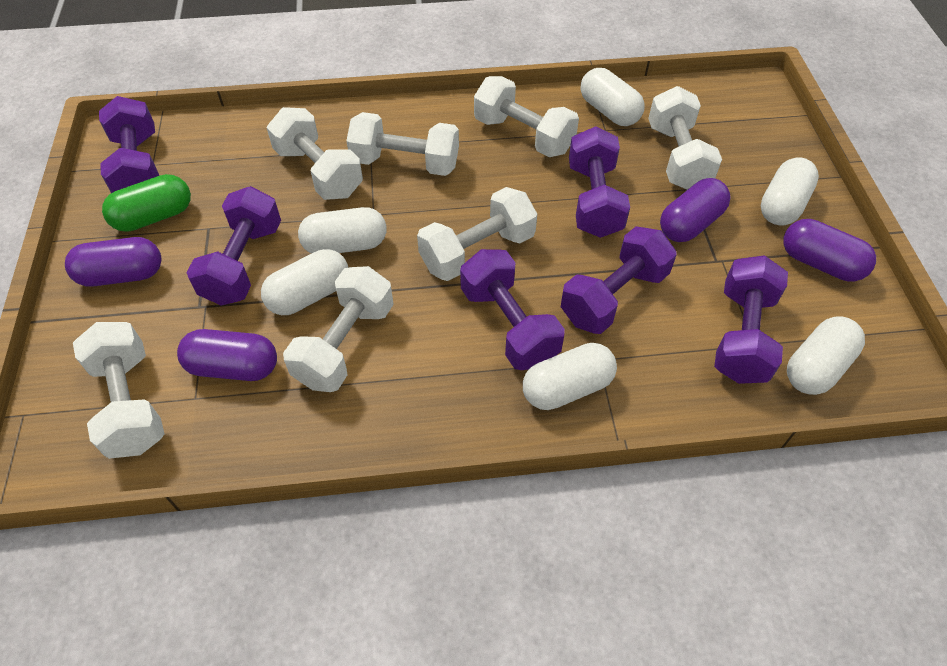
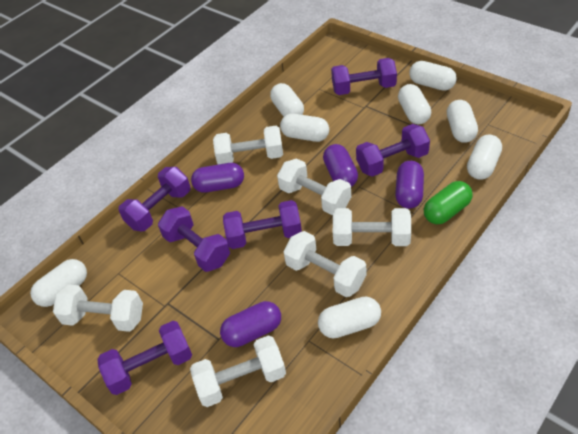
white capsule: [261,249,348,315] [298,207,386,253] [523,343,617,410] [581,68,645,126] [761,157,819,226] [787,316,865,395] = 6 -> [30,259,87,307] [270,83,304,117] [280,114,329,142] [318,296,381,339] [398,84,431,125] [409,61,457,91] [447,100,478,143] [467,134,502,180] = 8
white dumbbell: [73,322,164,459] [267,107,363,200] [283,266,394,392] [347,112,459,176] [417,187,537,281] [474,76,579,157] [648,86,722,190] = 7 -> [53,284,143,332] [190,335,286,407] [213,126,283,165] [277,158,351,215] [284,231,366,297] [333,208,411,246] = 6

